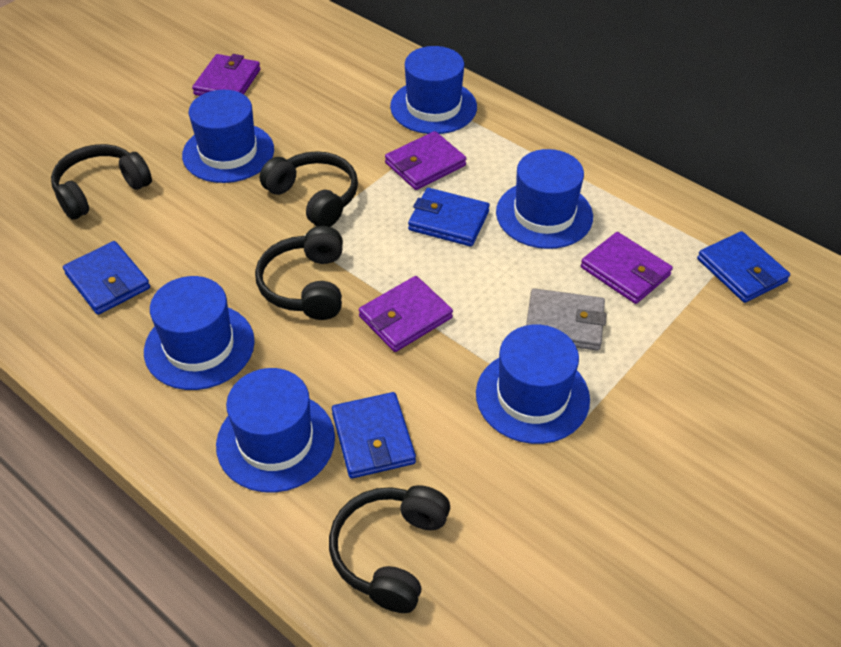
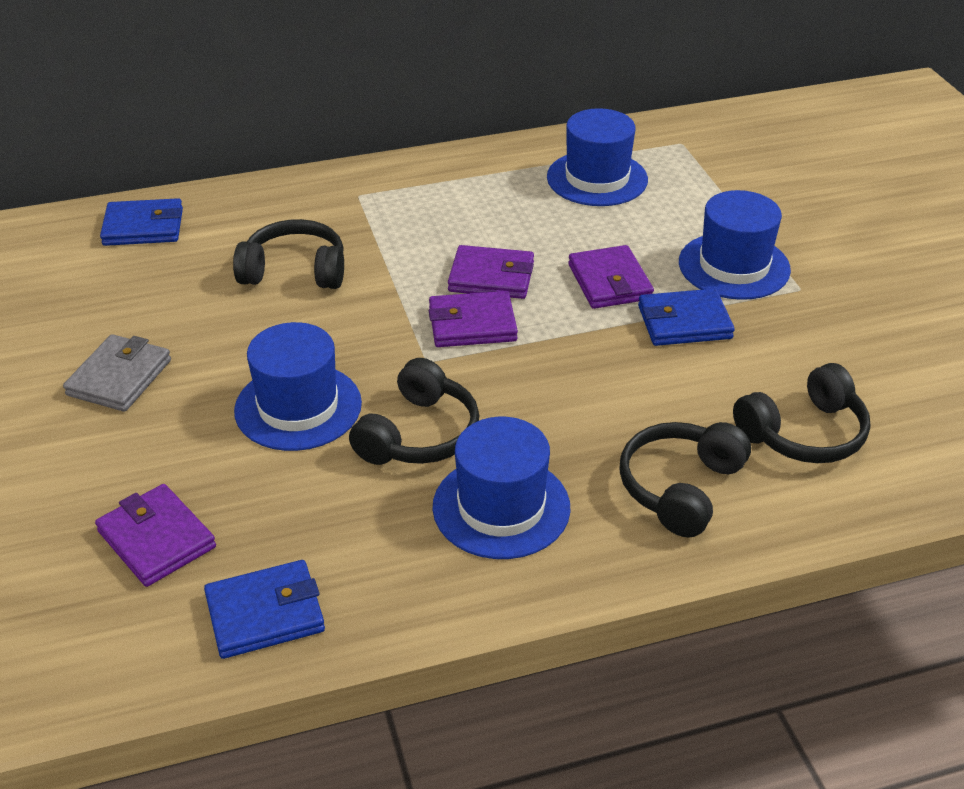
blue hat: [144,276,255,390] [182,90,274,183] [216,368,335,493] [390,46,477,134] [476,324,590,444] [496,149,593,249] = 6 -> [234,322,362,451] [432,417,571,559] [547,108,648,206] [679,190,791,300] = 4
blue wallet: [63,241,150,315] [332,392,416,479] [408,188,490,247] [697,231,790,303] = 4 -> [100,198,183,246] [204,560,325,659] [638,289,735,346] = 3

